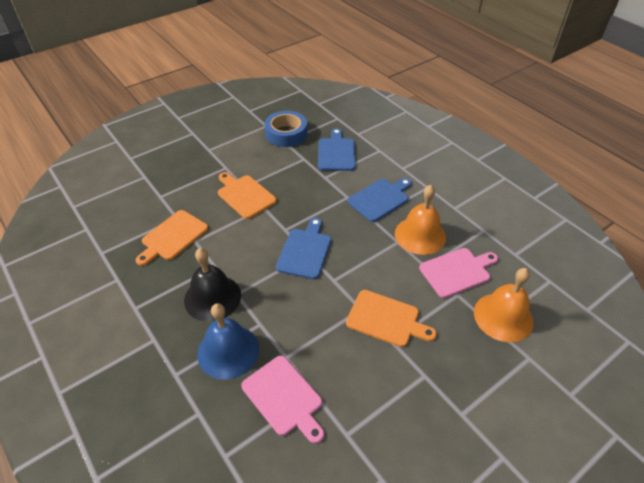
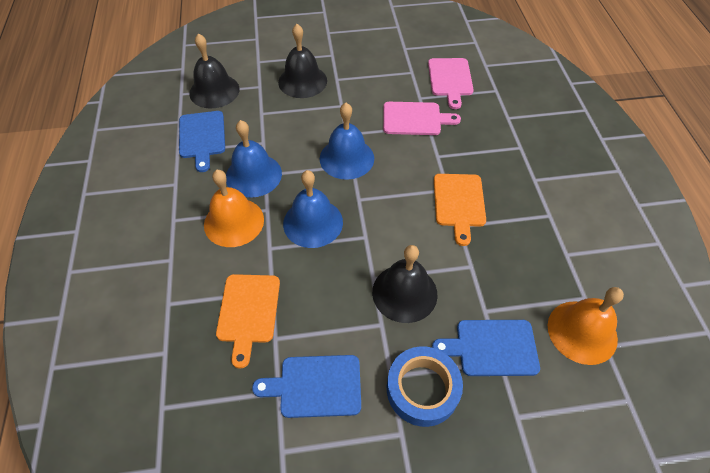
black bell: [184,248,241,322] = 1 -> [189,33,240,109] [278,24,327,98] [372,245,438,323] = 3
blue bell: [197,303,259,380] = 1 -> [226,120,282,198] [283,170,343,248] [320,103,374,180] = 3
orange cutting board: [135,210,208,266] [218,172,277,219] [346,290,437,347] = 3 -> [216,274,280,369] [434,174,486,246] = 2

